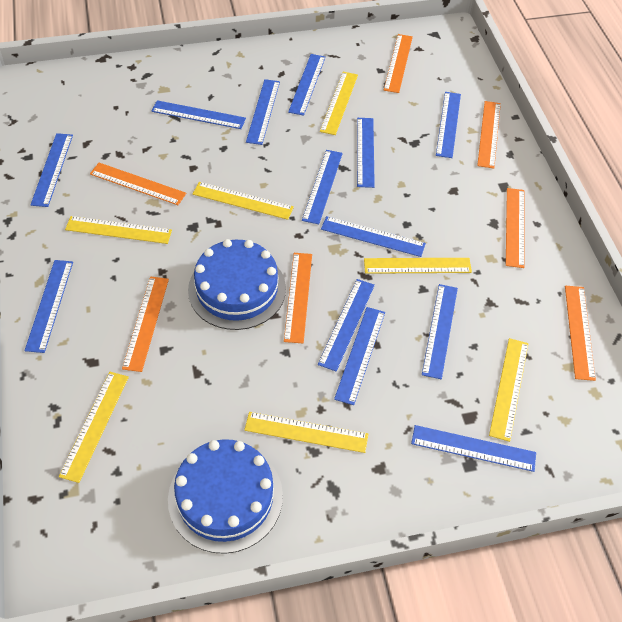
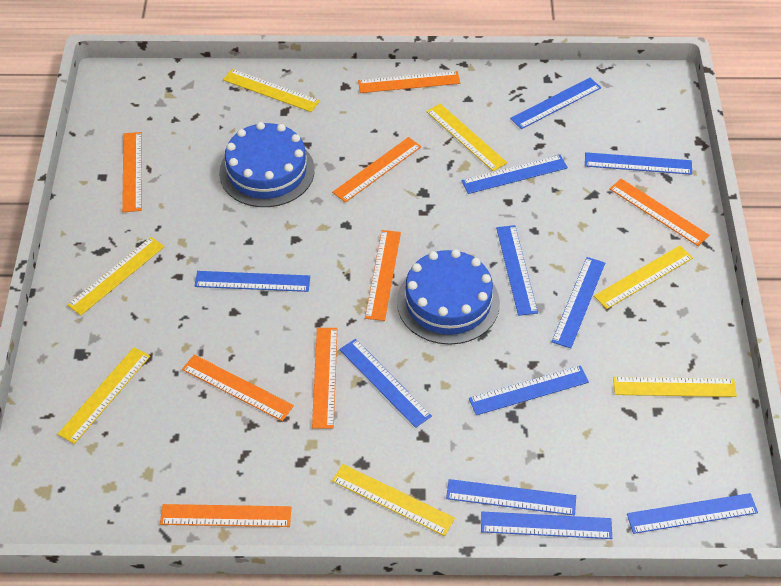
blue ruler: [25,260,73,353] [30,133,73,207] [151,100,246,129] [246,79,280,145] [288,54,326,116] [302,150,343,224] [318,279,375,371] [321,216,426,257] [334,307,385,405] [357,118,375,188] [411,425,536,472] [422,284,458,379] [436,92,461,158] = 13 -> [195,271,310,292] [339,339,432,428] [446,479,576,516] [462,155,568,194] [469,366,589,415] [481,512,612,539] [496,225,538,316] [510,78,601,129] [552,257,605,348] [585,152,692,175] [627,493,758,534] = 11
orange ruler: [90,163,186,205] [122,276,169,372] [284,253,312,344] [384,34,413,93] [477,101,501,169] [506,188,524,268] [565,286,596,381] = 7 -> [122,132,142,212] [160,504,291,527] [182,355,294,421] [312,328,337,429] [332,137,421,202] [358,71,460,93] [365,230,401,321] [610,179,709,246] = 8

